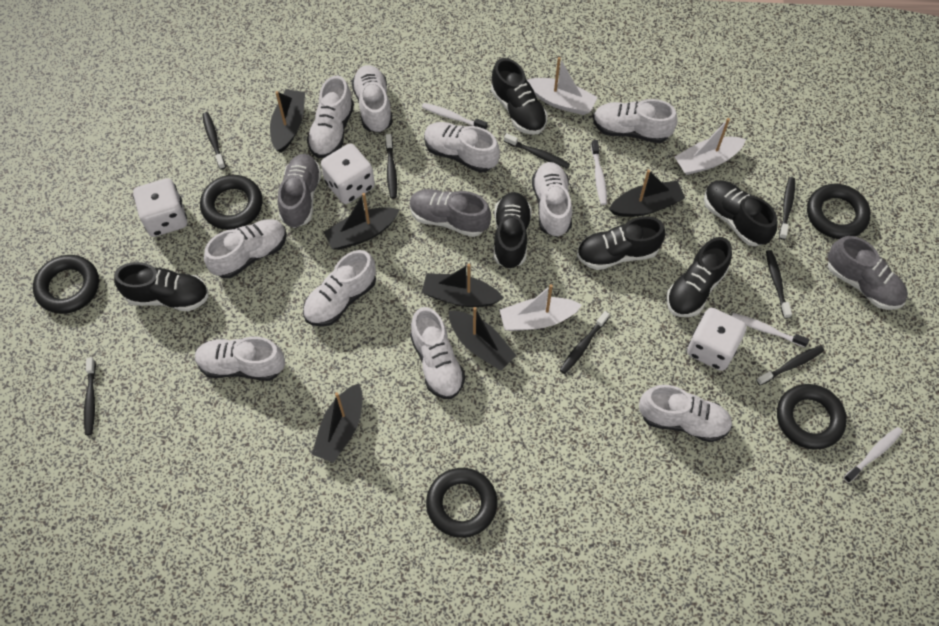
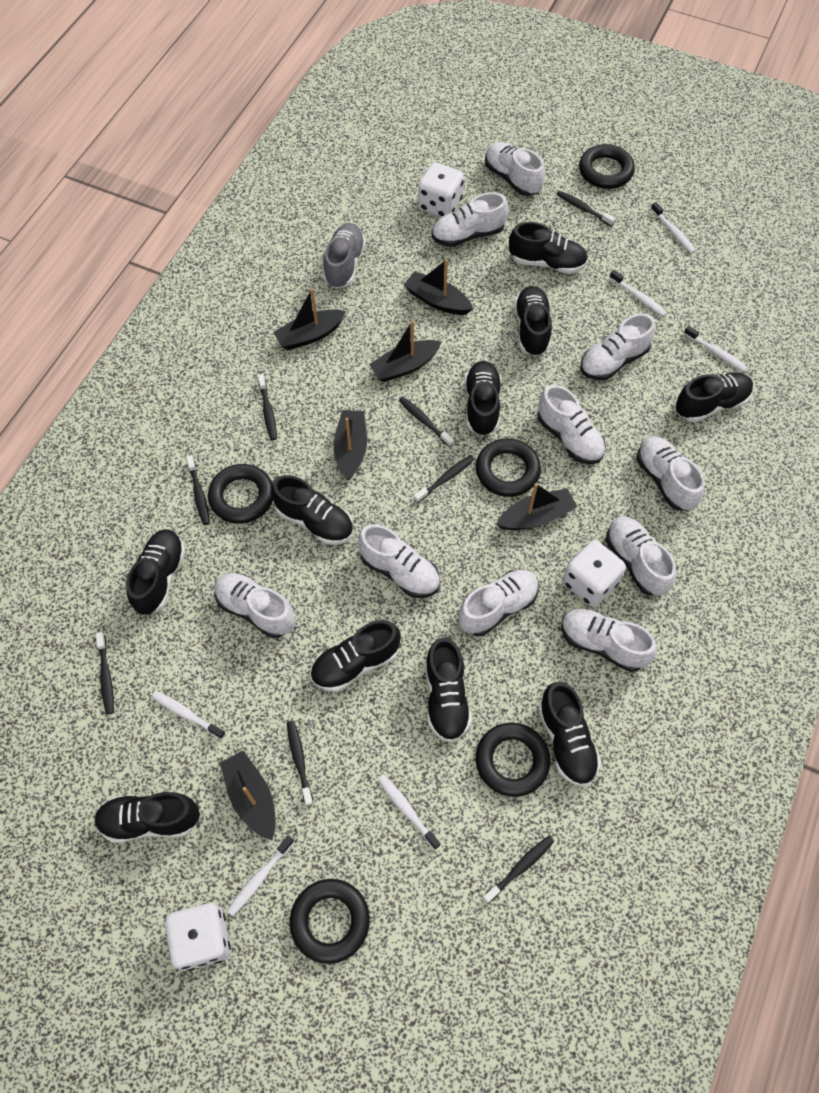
black shoe: [114,262,209,311] [491,58,548,135] [494,192,532,269] [577,216,665,270] [666,237,732,317] [704,180,778,246] = 6 -> [94,792,200,843] [126,529,185,615] [271,475,353,545] [310,620,401,692] [425,637,472,743] [464,361,501,436] [509,222,588,274] [514,286,552,356] [538,682,601,787] [676,372,753,422] = 10
grey shoe: [278,154,322,228] [409,189,491,237] [828,236,908,310] = 3 -> [323,223,366,289] = 1
white boat: [500,284,582,331] [527,57,598,115] [675,118,746,175] = 3 -> none = 0
white toothbrush: [422,103,488,130] [591,140,607,205] [732,313,809,347] [844,427,903,483] = 4 -> [152,691,225,739] [227,835,294,916] [378,775,441,850] [609,270,667,317] [651,202,696,253] [684,326,748,372] = 6

